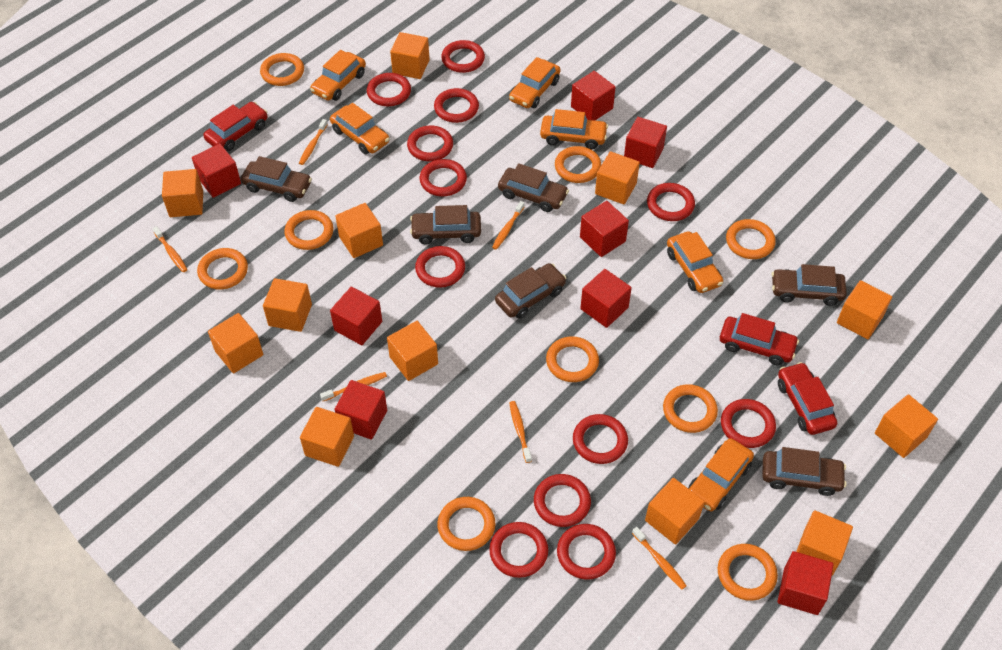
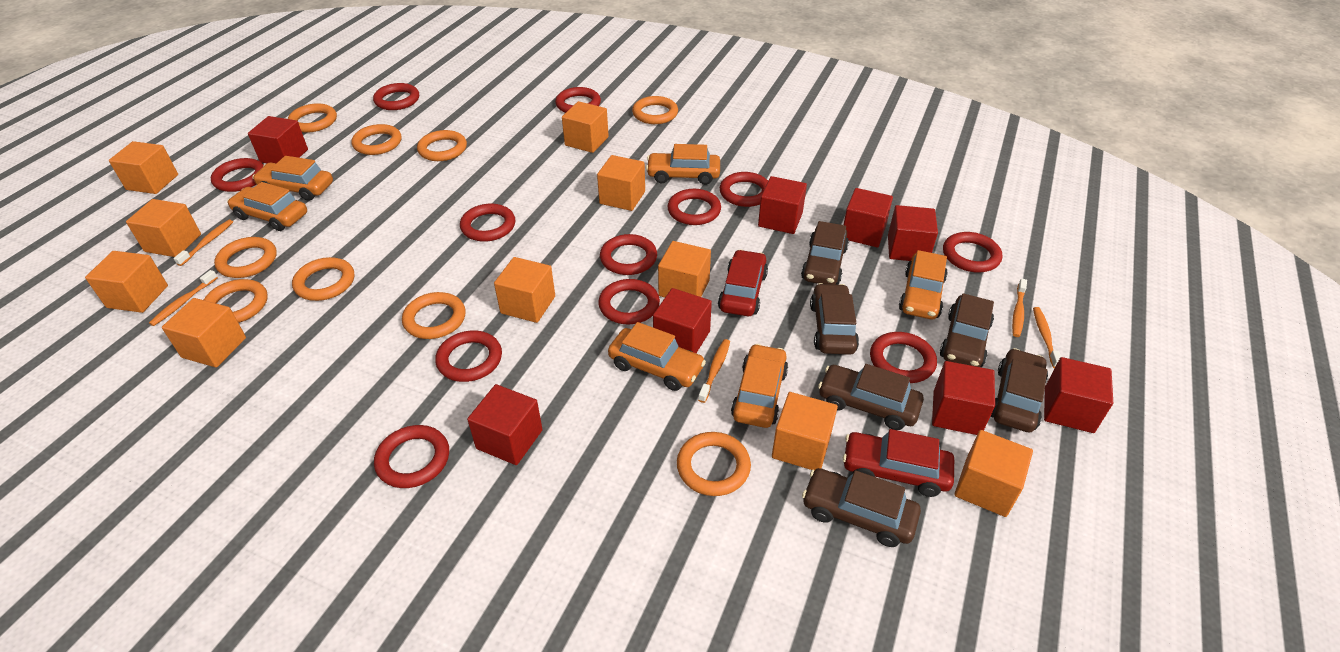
orange cube: [162,169,203,217] [208,313,263,373] [263,278,312,332] [300,407,354,467] [335,203,383,258] [387,321,438,381] [390,32,430,79] [595,151,640,205] [645,478,705,544] [796,510,853,575] [837,280,892,339] [875,394,938,458] = 12 -> [85,251,168,313] [109,141,178,194] [126,199,201,257] [162,298,246,367] [494,257,555,323] [562,101,609,153] [597,155,645,211] [658,241,711,297] [772,392,838,471] [954,430,1033,517] = 10
orange toothbrush: [153,226,188,272] [299,119,328,165] [320,372,387,401] [492,201,525,250] [509,401,532,463] [632,527,687,589] = 6 -> [149,270,218,326] [173,220,233,266] [698,339,730,403] [1012,278,1027,337] [1033,307,1061,368] = 5
red car: [203,102,268,151] [720,313,799,365] [778,362,837,435] = 3 -> [718,249,768,316] [843,429,954,497] = 2

